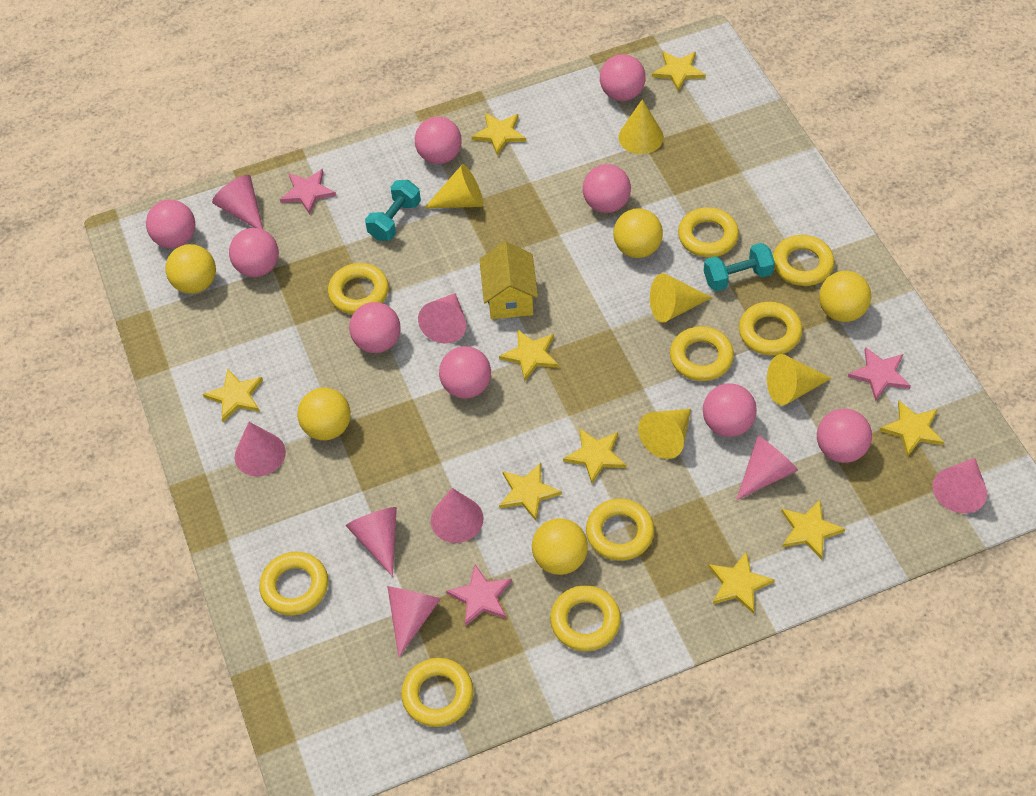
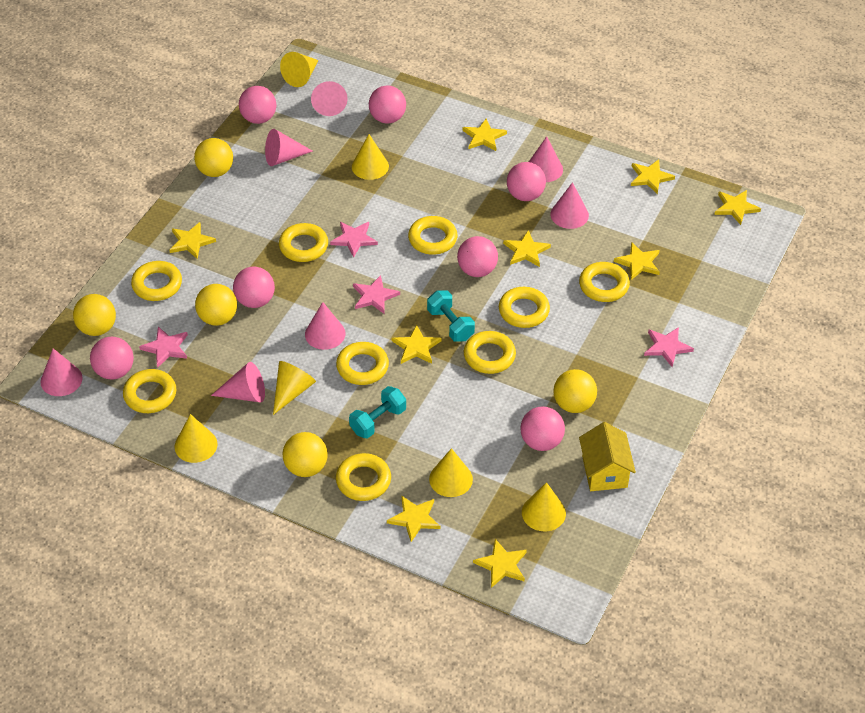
pink ball: [146,200,195,248] [229,228,279,277] [349,302,401,353] [415,117,462,164] [439,346,491,399] [583,164,631,213] [600,54,646,101] [703,383,757,437] [817,409,872,463] = 9 -> [90,337,134,380] [233,267,275,308] [239,86,276,124] [369,85,406,124] [457,236,498,277] [507,162,546,201] [520,407,565,451] = 7
pink cone: [212,175,263,230] [235,422,286,477] [346,507,397,577] [387,586,441,657] [418,293,466,344] [431,488,483,543] [736,436,798,501] [933,458,987,513] = 8 -> [41,348,83,396] [211,362,265,402] [265,129,313,166] [305,302,345,350] [311,81,348,116] [529,136,563,182] [551,182,589,229] = 7
pink star: [280,169,336,214] [446,564,512,626] [848,347,911,401] = 3 -> [139,327,188,368] [330,222,378,258] [353,275,400,314] [644,327,694,367] = 4
yellow cone: [424,164,483,209] [618,99,664,154] [638,409,691,459] [650,273,712,323] [767,354,832,405] = 5 -> [174,414,218,463] [273,361,316,415] [280,52,318,87] [352,134,389,180] [429,448,473,497] [522,482,566,531] = 6

